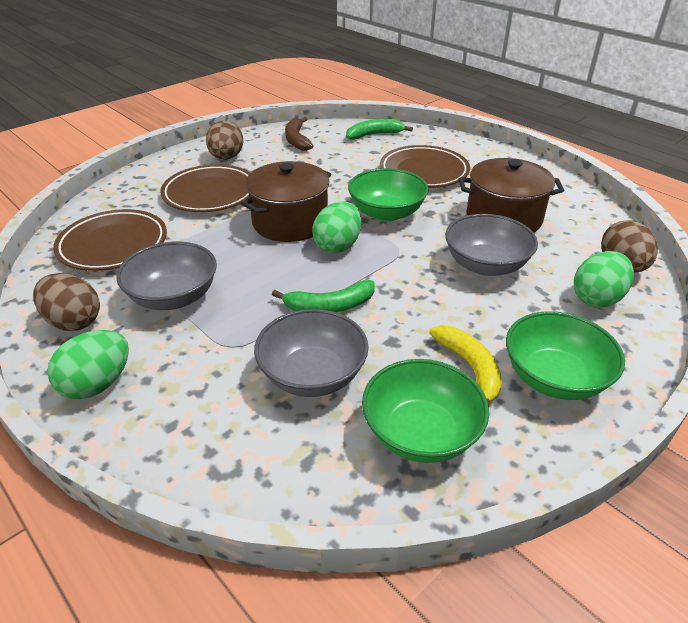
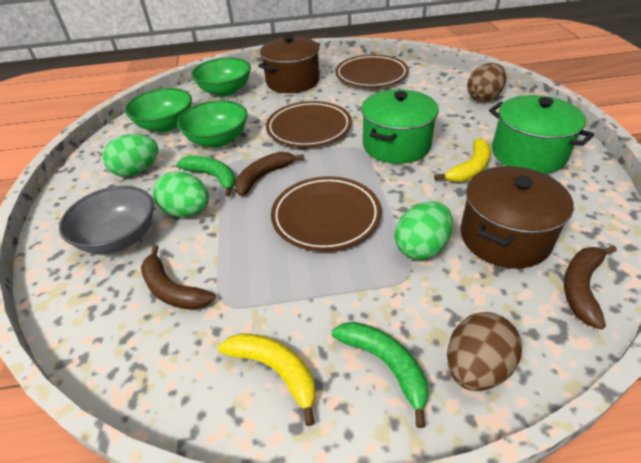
brown banana: [285,117,313,151] = 1 -> [141,245,215,310] [235,152,305,196] [564,246,617,330] = 3
brown egg: [33,273,100,331] [206,121,243,160] [601,220,658,273] = 3 -> [447,312,522,391] [467,63,507,102] = 2
green pot: none = 0 -> [361,89,439,164] [489,95,594,174] = 2
grey bowl: [116,241,217,310] [254,309,369,397] [445,214,538,276] = 3 -> [59,186,154,254] = 1
yellow banana: [429,325,502,406] = 1 -> [218,333,316,426] [434,138,491,182] = 2

